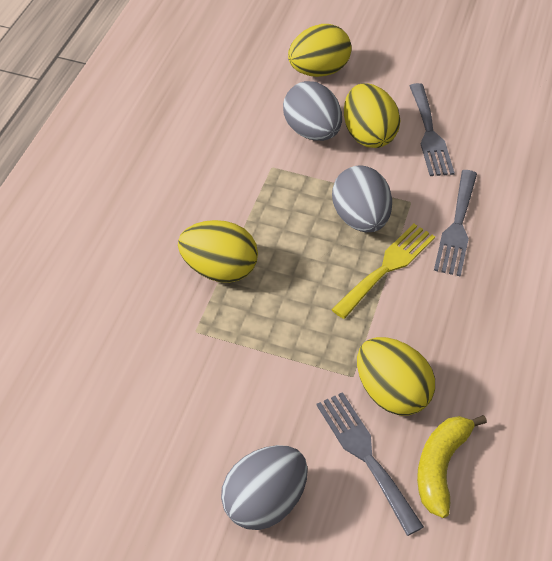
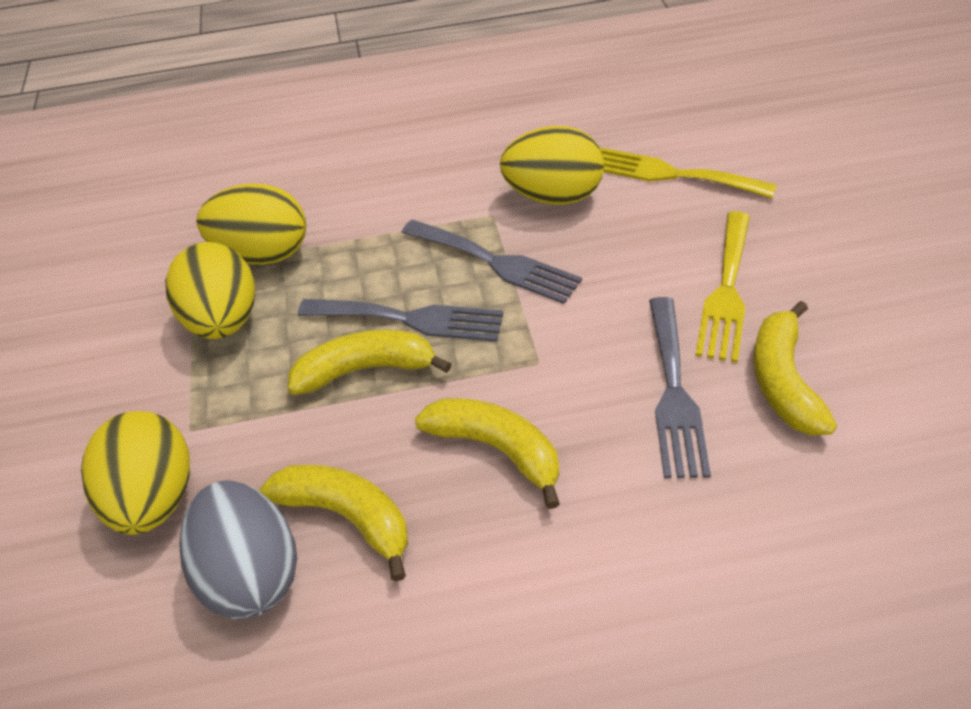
grey egg: [221,445,308,530] [283,81,342,141] [332,165,392,232] = 3 -> [180,480,297,619] = 1
yellow banana: [417,415,487,518] = 1 -> [259,464,408,581] [287,329,451,395] [415,398,560,509] [754,301,837,436] = 4
yellow fork: [331,224,435,319] = 1 -> [600,147,777,198] [695,211,750,363] = 2

